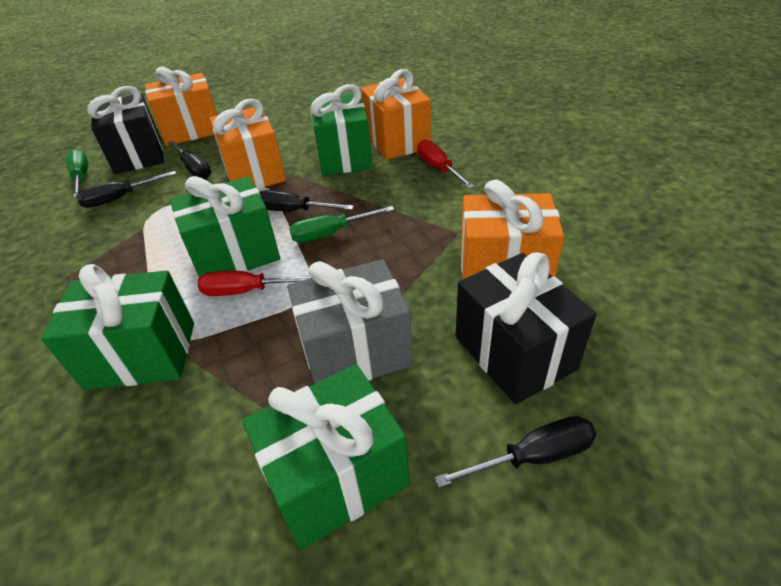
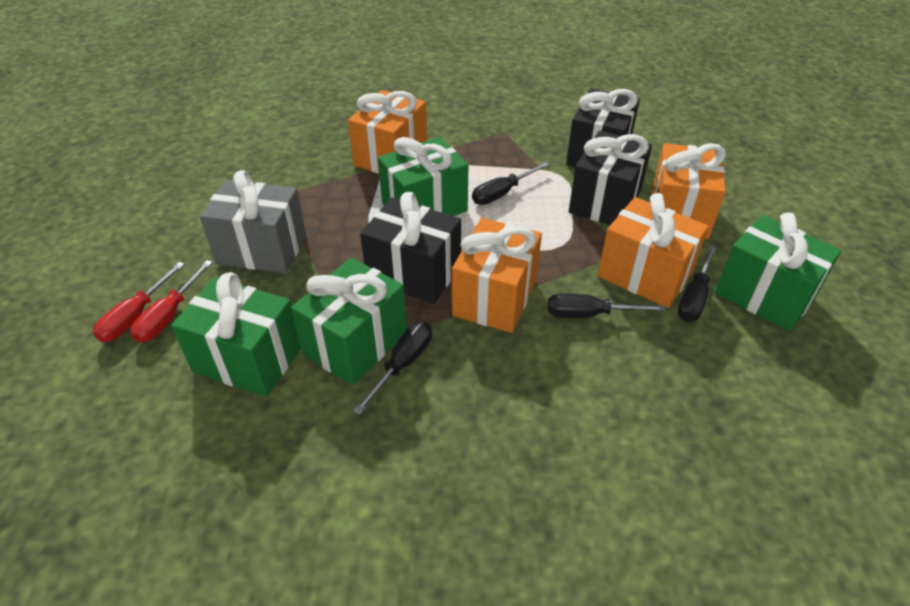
black gift: [87,86,164,174] [456,252,597,404] = 2 -> [360,192,461,304] [566,89,640,167] [569,131,652,225] = 3
green screwdriver: [66,149,88,198] [289,206,394,243] = 2 -> none = 0

